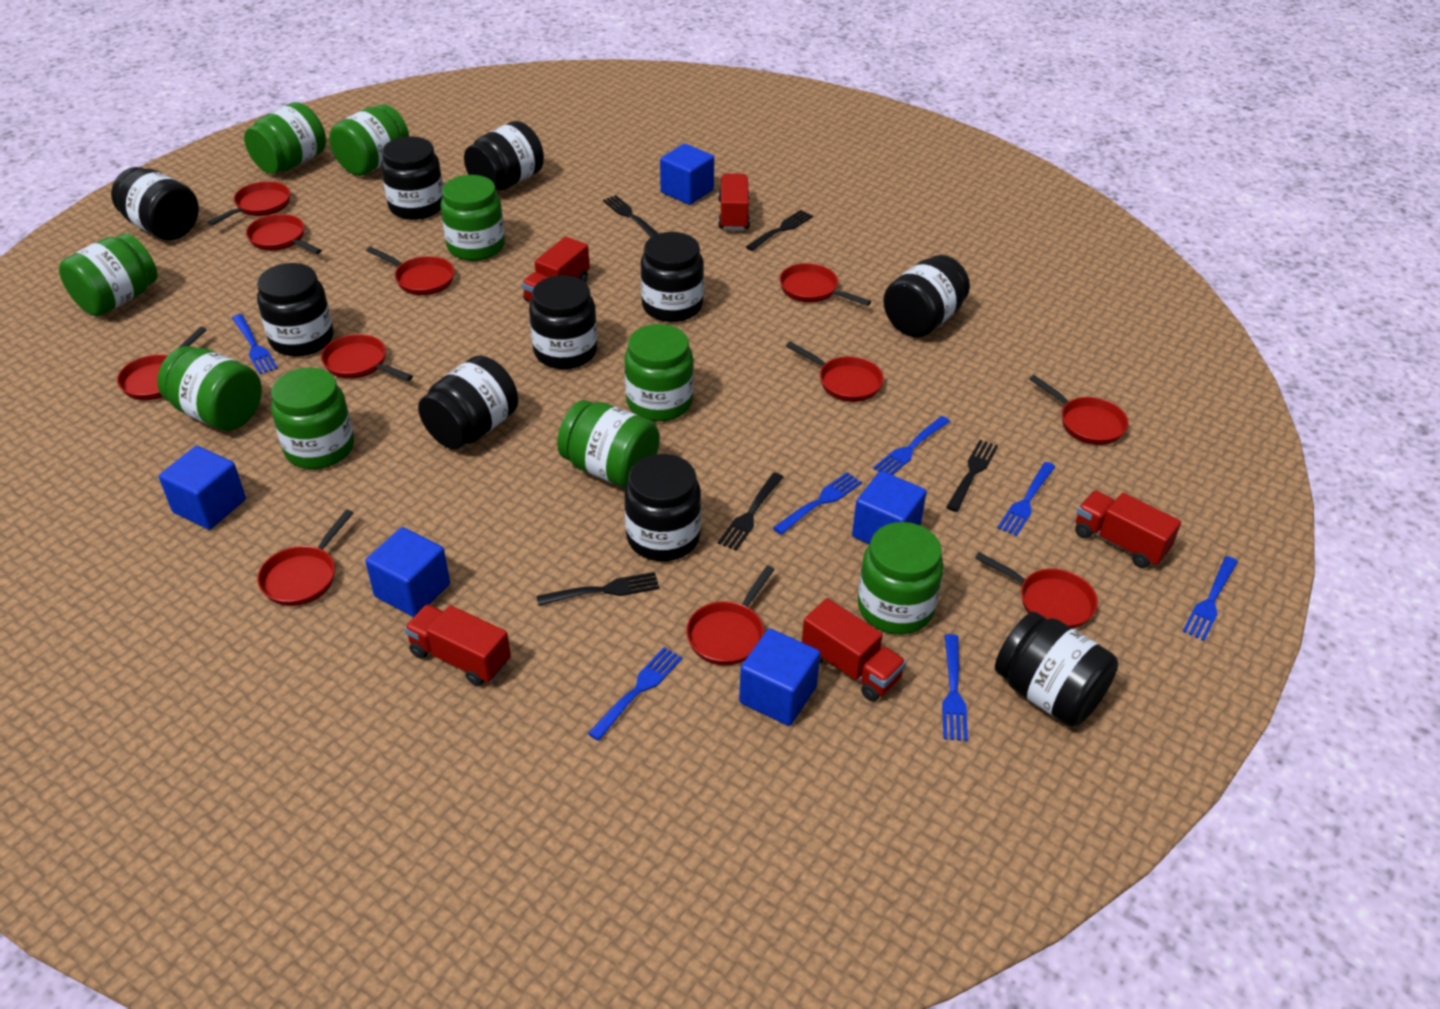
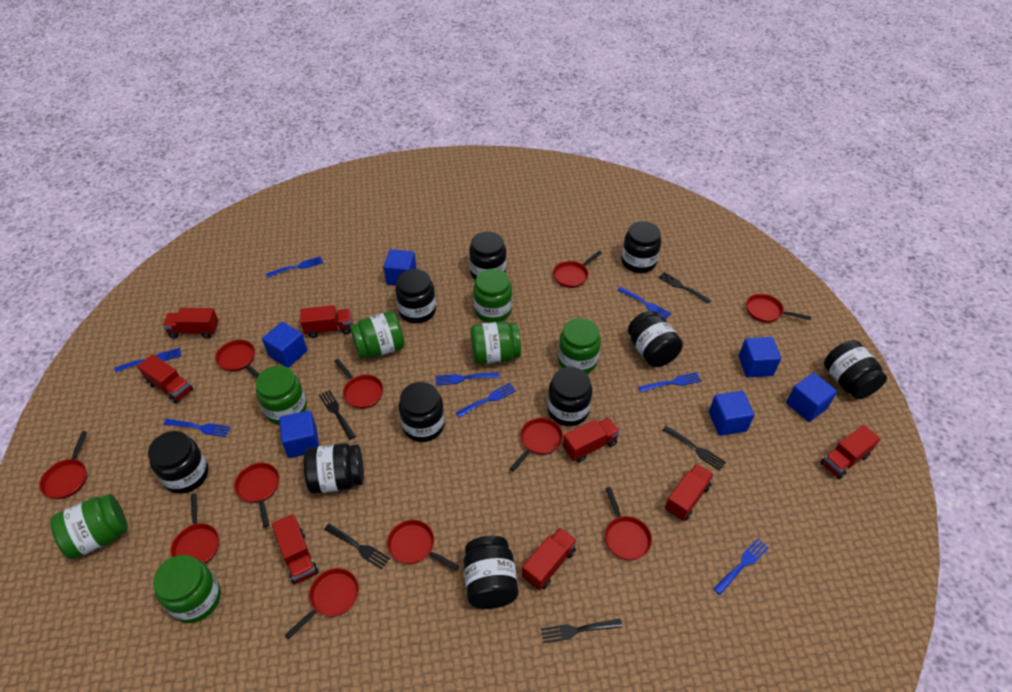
blue cube: [159,446,246,530] [365,527,450,617] [660,143,714,205] [739,629,820,726] [852,471,927,544] = 5 -> [262,322,307,368] [279,410,319,458] [384,249,417,286] [709,391,755,436] [739,337,781,378] [786,373,837,422] = 6
blue fork: [232,314,278,374] [588,647,682,741] [773,472,862,535] [873,416,950,475] [942,634,968,741] [998,462,1056,536] [1183,556,1238,641] = 7 -> [115,348,181,372] [163,419,231,437] [266,256,323,278] [435,372,499,386] [456,383,516,418] [618,287,671,320] [639,372,702,392] [713,538,769,595] = 8
green jar: [59,233,158,316] [157,346,262,431] [244,102,326,174] [271,368,354,469] [329,104,409,176] [440,175,505,261] [557,400,660,488] [624,324,694,422] [858,522,944,634] = 9 -> [50,494,128,559] [153,555,221,623] [256,366,307,425] [350,311,405,359] [471,321,521,364] [473,269,512,323] [558,318,601,374] = 7
red truck: [404,605,511,686] [522,236,590,302] [718,173,750,230] [802,598,906,701] [1075,490,1181,568] = 5 -> [137,354,193,404] [163,308,219,339] [272,514,318,584] [300,305,352,338] [522,527,577,591] [563,418,620,463] [665,464,714,521] [820,425,880,479] = 8

